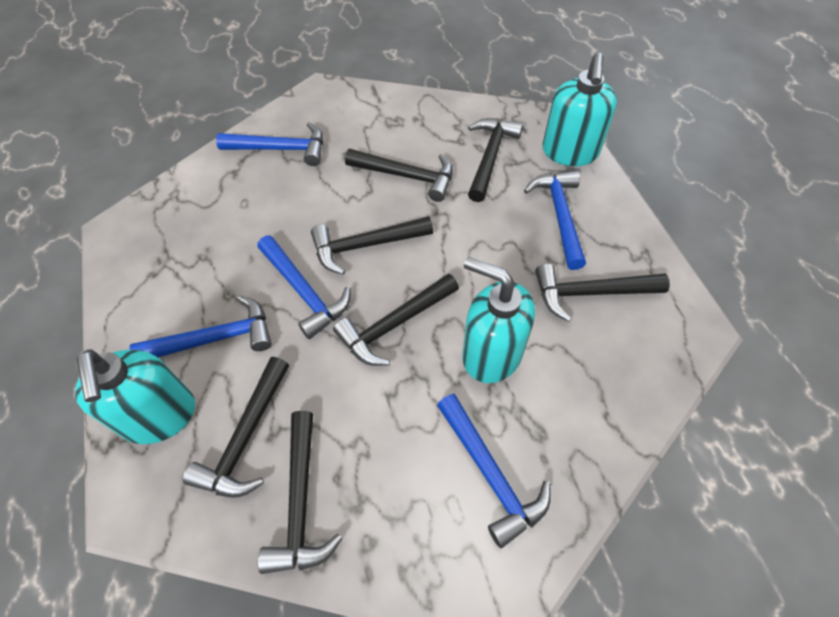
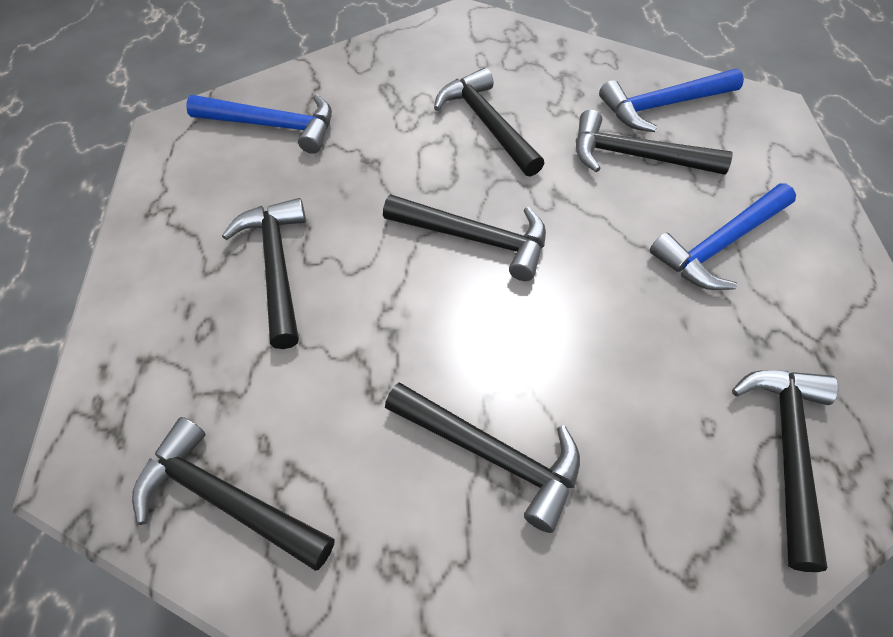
blue hammer: [129,295,272,358] [216,122,323,166] [257,235,350,339] [437,394,551,548] [524,170,586,270] = 5 -> [186,94,332,154] [599,69,744,132] [650,183,796,290] = 3
turquoise soap dispenser: [75,349,195,444] [462,257,535,383] [542,53,617,166] = 3 -> none = 0

